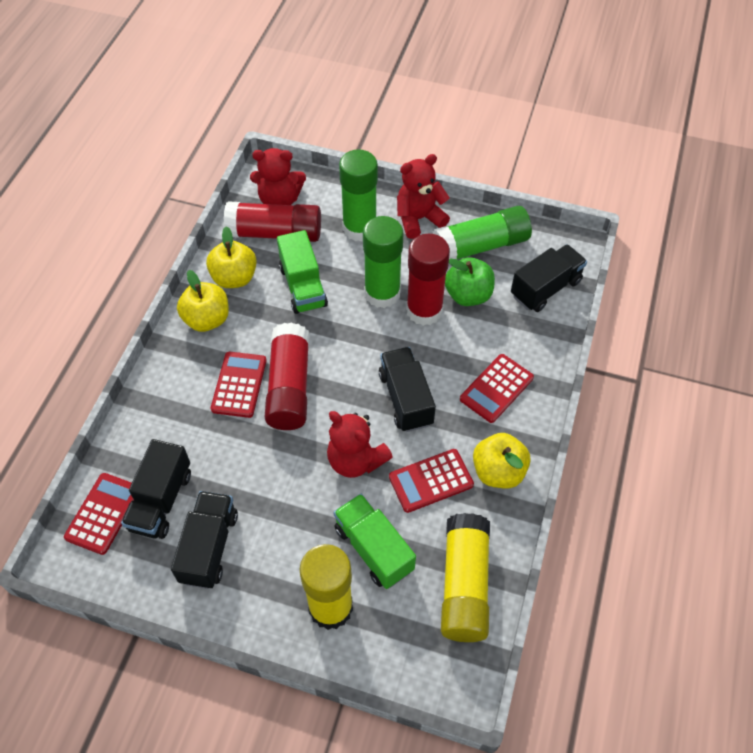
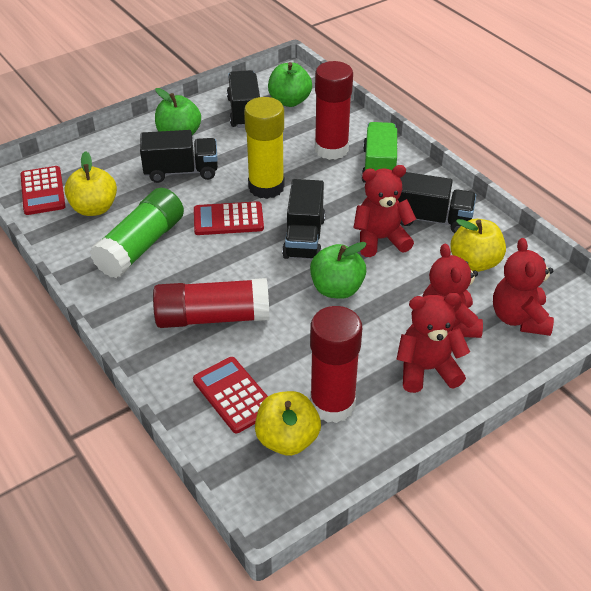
green apple: [445,257,495,306] = 1 -> [155,88,201,135] [268,62,312,107] [310,242,367,299] = 3
green glue stick: [339,149,378,242] [363,216,403,308] [433,206,532,259] = 3 -> [90,188,184,278] = 1
green truck: [277,230,328,314] [333,494,416,589] = 2 -> [362,122,398,183] = 1
red calculator: [64,473,134,555] [211,352,267,418] [389,449,474,513] [460,354,534,423] = 4 -> [20,166,66,215] [193,357,268,433] [194,201,264,235] = 3
red teddy bear: [250,148,306,205] [327,411,393,478] [397,154,450,239] = 3 -> [353,165,416,257] [396,292,470,393] [422,243,483,338] [493,238,554,336] = 4
yellow glue stick: [300,544,353,630] [441,513,490,642] = 2 -> [244,97,284,199] = 1

